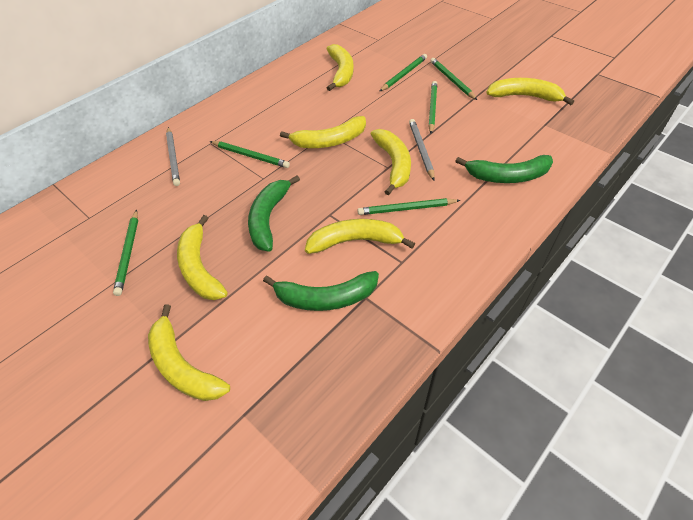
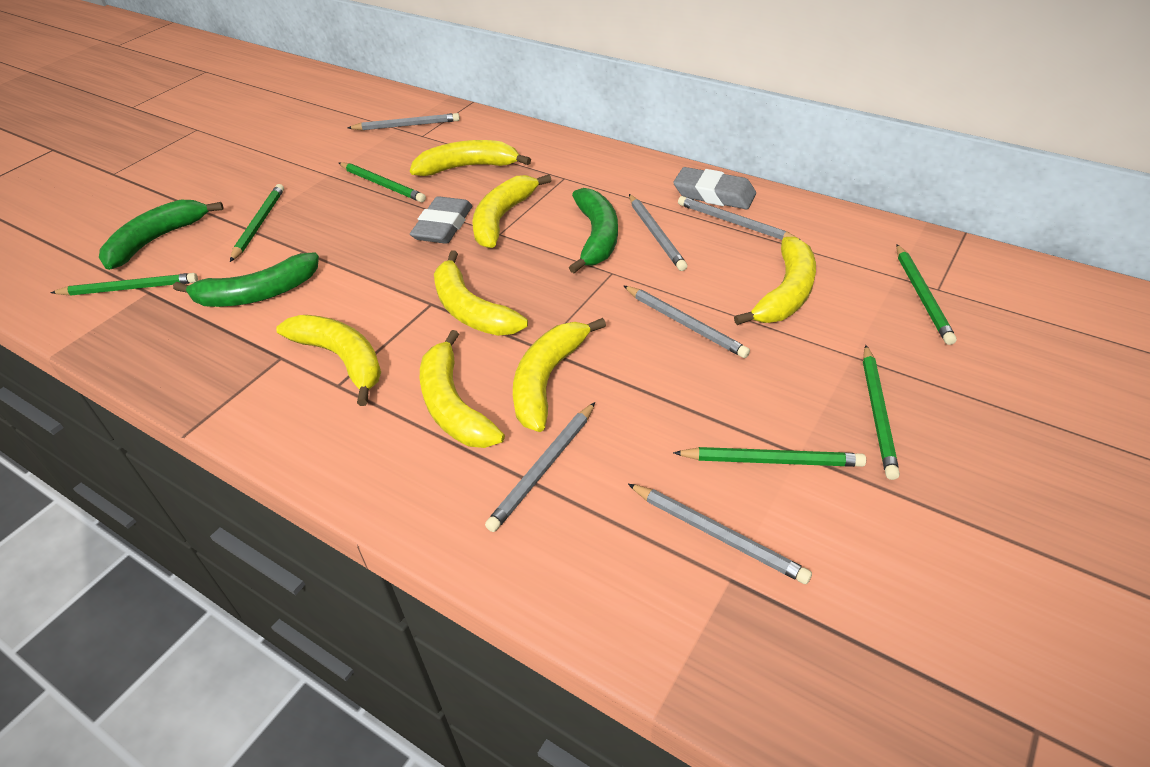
grey eraser: none = 0 -> [410,196,472,244] [673,167,756,209] = 2
grey pencil: [166,127,180,186] [409,119,435,181] = 2 -> [348,113,460,130] [485,402,595,532] [623,285,750,358] [628,484,812,584] [629,194,687,271] [678,196,799,240] = 6

